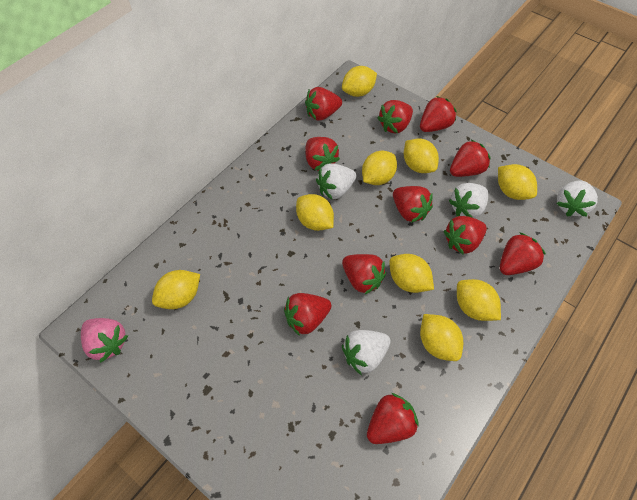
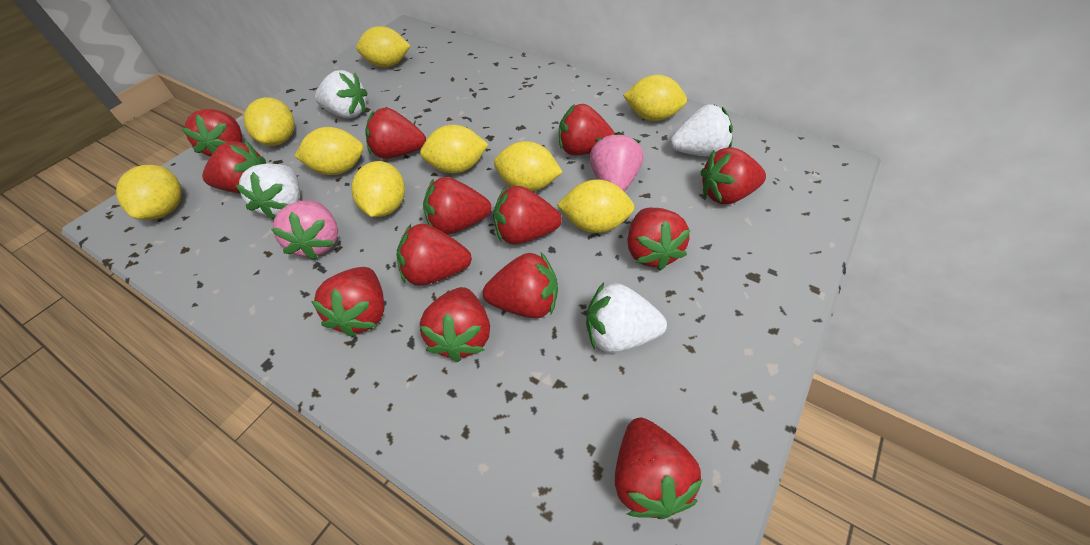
pink strawberry: [81,318,128,363] = 1 -> [271,200,338,260] [590,132,643,192] = 2
red strawberry: [284,293,331,336] [305,87,342,121] [305,137,340,171] [342,254,386,294] [367,393,419,444] [378,100,413,133] [393,186,433,223] [420,96,457,132] [444,216,487,255] [450,140,491,177] [500,232,546,275] = 11 -> [182,109,242,157] [202,141,266,193] [311,267,385,337] [365,107,426,159] [396,224,472,286] [419,287,490,362] [423,177,492,235] [483,251,558,318] [493,186,562,245] [559,104,615,155] [615,418,703,519] [627,208,690,271] [701,147,766,204] = 13

